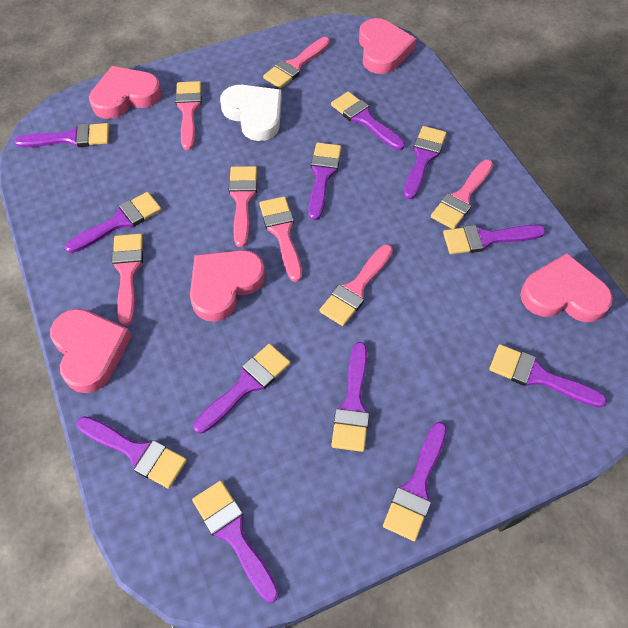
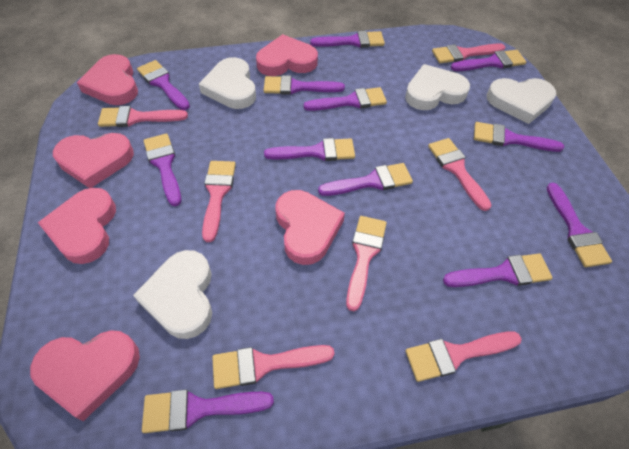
pink heart: [50,309,131,393] [89,66,162,119] [190,250,265,322] [359,18,416,74] [520,253,613,322] = 5 -> [30,330,140,421] [38,188,116,264] [53,133,134,188] [77,54,138,105] [256,34,318,76] [276,190,345,265] = 6
white heart: [220,85,282,141] = 1 -> [133,250,212,339] [199,57,256,109] [405,64,470,110] [487,78,556,124] = 4

